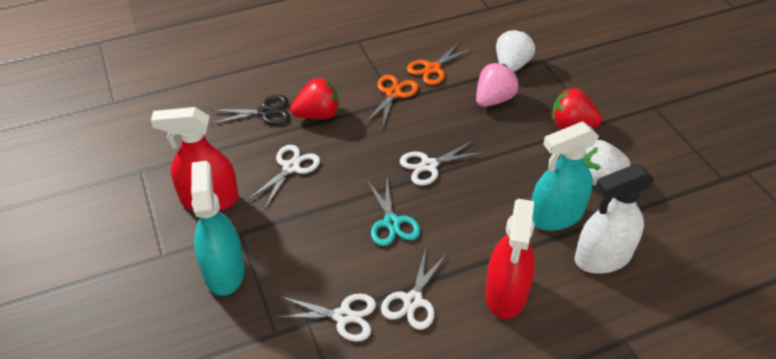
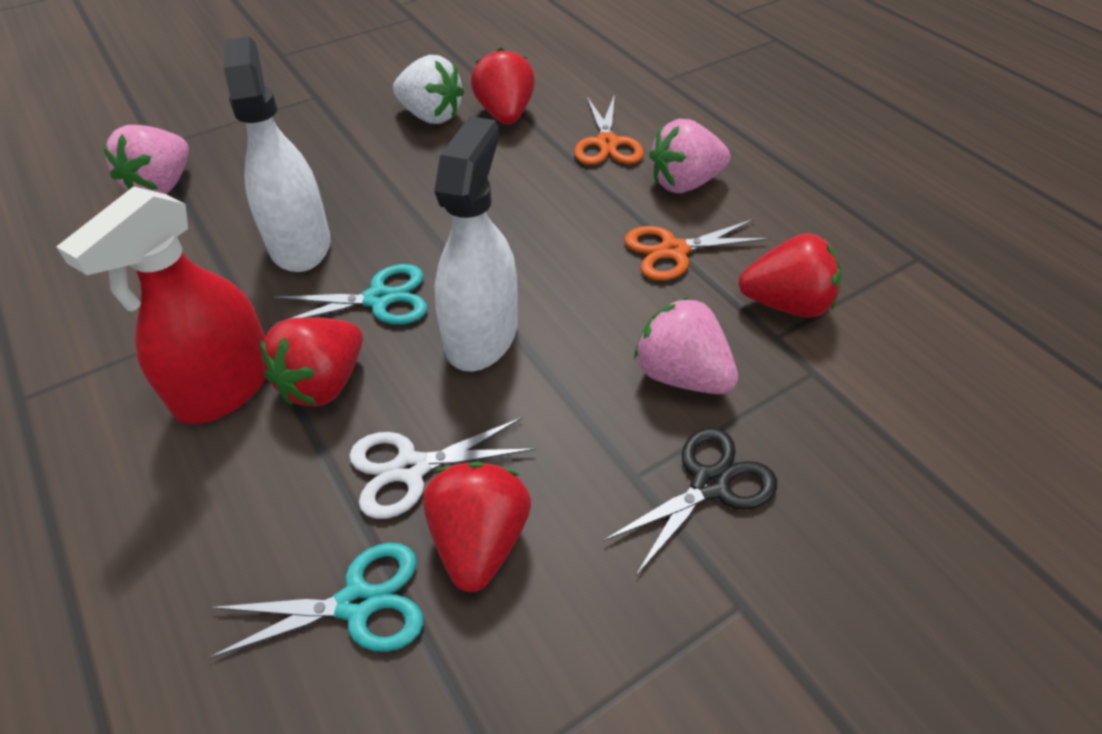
pink strawberry: [476,63,519,107] = 1 -> [103,125,189,194] [634,297,738,394] [649,119,730,193] = 3
red spray bottle: [151,107,239,211] [485,199,535,319] = 2 -> [56,186,266,424] = 1
red strawberry: [290,78,339,119] [552,88,602,129] = 2 -> [260,317,363,407] [423,461,531,592] [471,48,535,124] [738,233,842,318] = 4
turquoise scissors: [367,178,420,246] = 1 -> [208,542,424,658] [272,264,427,326] = 2
turquoise spray bottle: [191,161,245,296] [531,122,599,231] = 2 -> none = 0
white scissors: [248,145,320,208] [275,294,376,342] [381,248,447,330] [400,141,484,186] = 4 -> [349,417,535,519] = 1
white spray bottle: [575,164,655,274] = 1 -> [223,37,330,272] [434,116,518,372] = 2
white strawberry: [496,30,535,72] [583,140,630,185] = 2 -> [393,55,464,124] = 1

